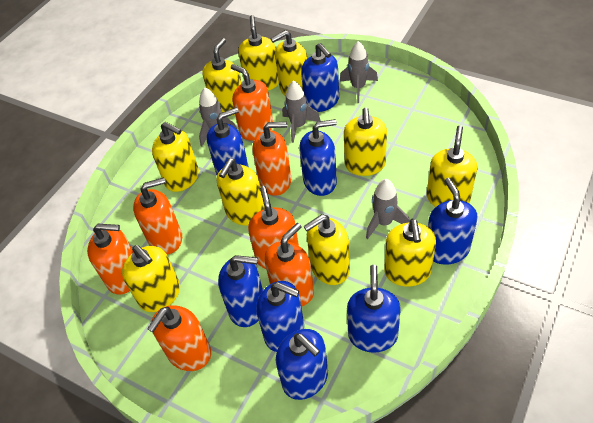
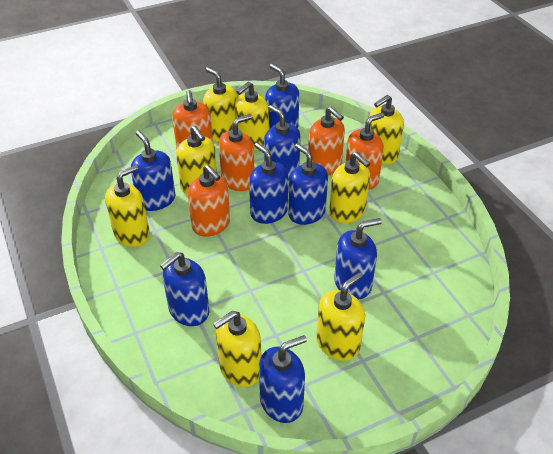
grey rocket: [199,87,237,146] [282,81,321,143] [340,41,378,103] [366,179,410,239] = 4 -> none = 0
orange soap dispenser: [87,224,133,295] [133,177,182,255] [147,305,211,371] [231,64,273,140] [248,186,299,269] [253,122,291,196] [264,223,314,306] = 7 -> [172,90,213,149] [188,165,230,237] [219,114,254,191] [308,107,345,175] [346,113,384,190] = 5
yellow soap dispenser: [122,245,180,312] [152,122,199,192] [203,38,242,116] [217,159,265,226] [238,15,279,91] [271,30,307,96] [304,214,350,285] [344,108,387,176] [384,219,436,287] [427,125,477,207] = 10 -> [105,165,150,247] [176,126,217,195] [203,67,237,142] [213,311,261,387] [235,82,269,150] [316,272,365,361] [329,152,370,223] [369,95,404,165] = 8

